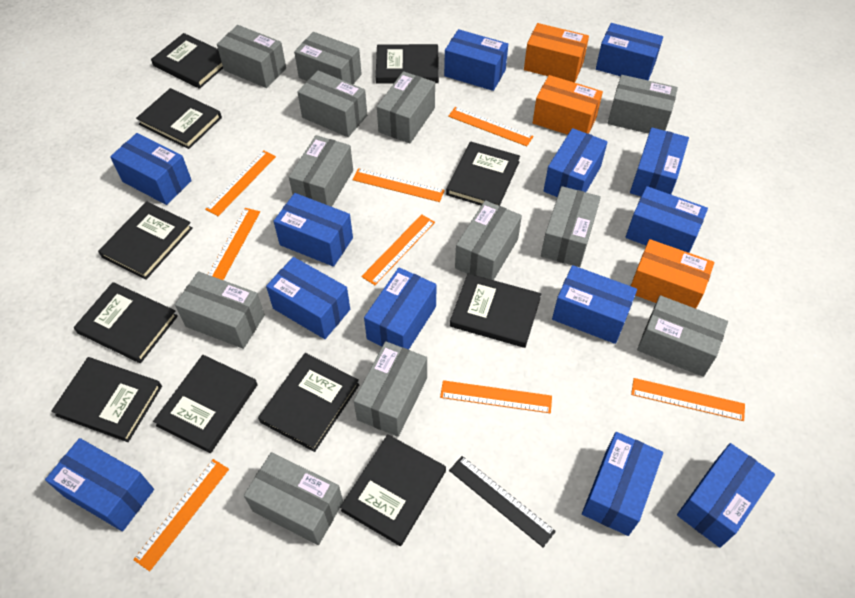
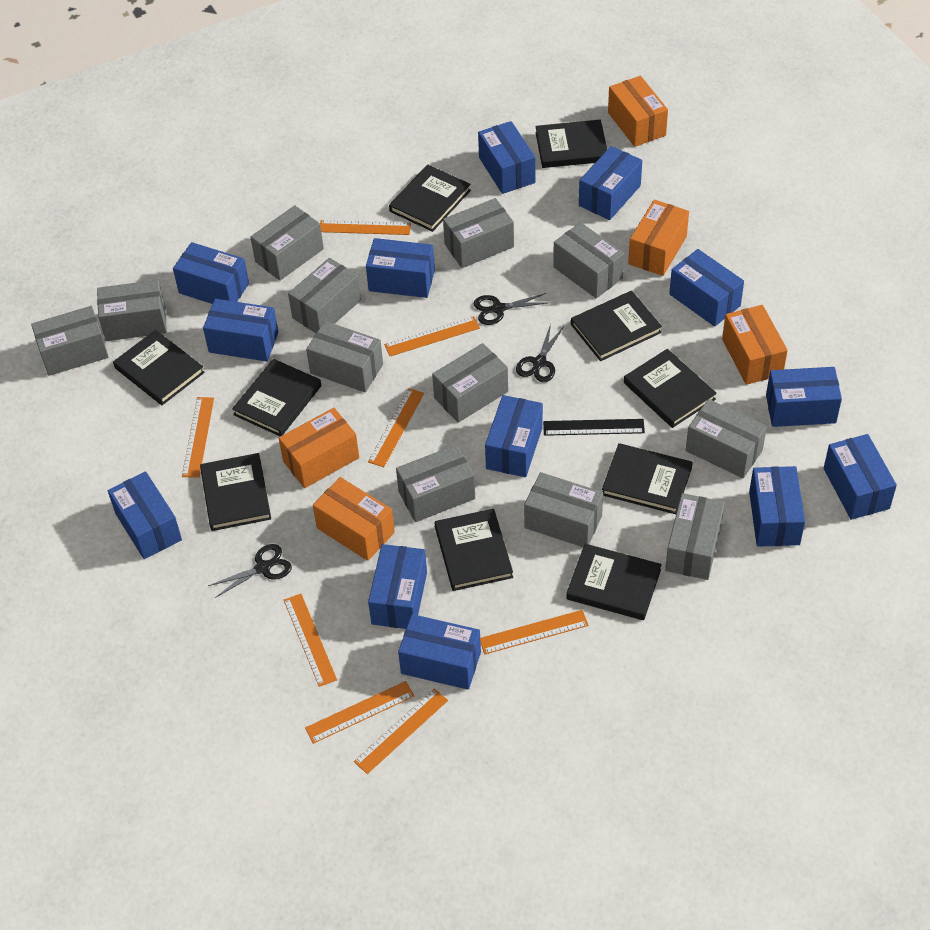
black book: [51,357,162,442] [74,282,178,363] [98,201,193,280] [136,88,222,149] [151,33,223,89] [153,355,258,453] [258,353,360,452] [340,434,446,546] [376,44,439,84] [446,142,520,206] [450,273,541,348] = 11 -> [113,330,205,405] [200,453,271,531] [232,359,321,436] [389,165,471,232] [435,509,513,591] [536,120,607,168] [566,544,662,620] [571,291,662,361] [602,443,693,514] [624,349,717,428] = 10
black scissors: none = 0 -> [208,544,292,598] [473,293,550,325] [516,324,564,382] = 3
orange box: [524,23,589,83] [533,75,603,135] [631,239,714,309] = 3 -> [279,408,359,488] [313,477,395,561] [608,76,668,147] [628,200,689,276] [722,305,788,385] = 5

